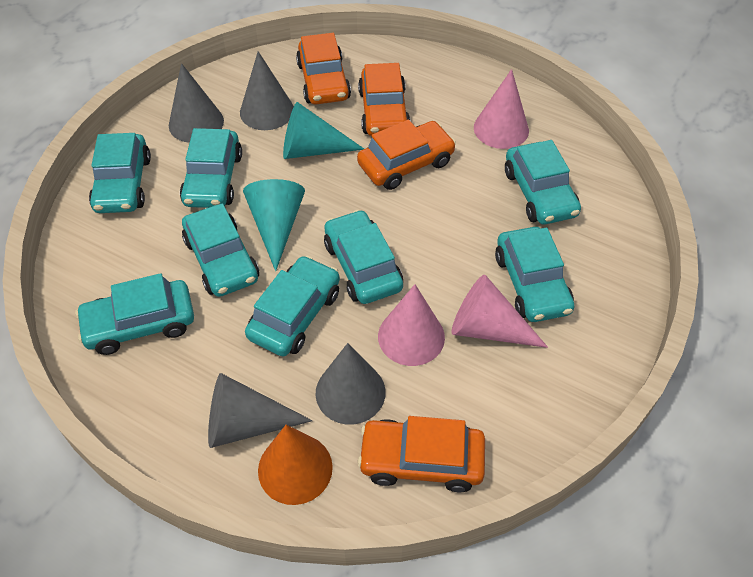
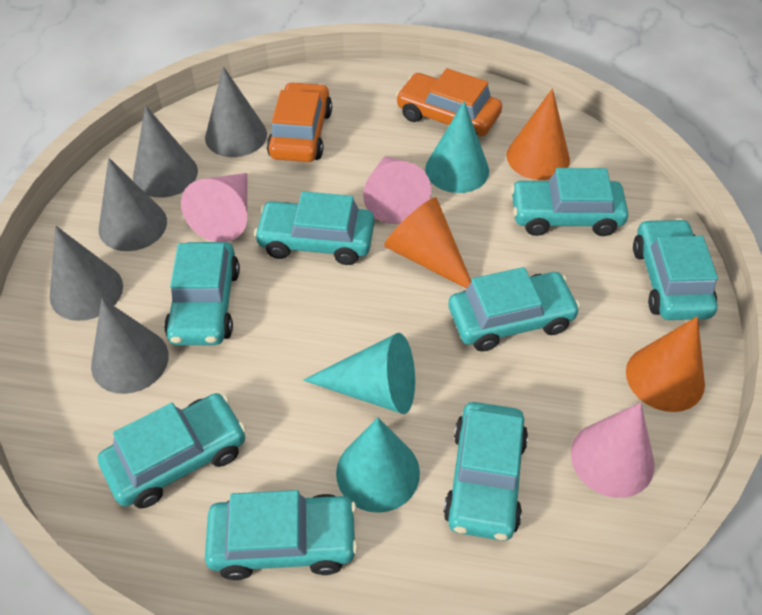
grey cone: [169,63,224,143] [208,373,313,448] [240,51,294,130] [315,343,386,425] = 4 -> [50,226,123,321] [91,298,169,394] [99,158,167,251] [133,105,198,198] [205,66,267,157] = 5
orange car: [296,33,351,104] [357,120,456,190] [357,416,485,492] [358,63,410,136] = 4 -> [267,82,332,162] [396,68,502,136] = 2
orange cone: [258,425,333,505] = 1 -> [384,197,471,289] [506,88,570,180] [626,316,705,412] = 3
turquoise cone: [243,179,305,271] [283,102,364,159] = 2 -> [303,333,415,414] [336,417,420,513] [425,101,489,193] = 3

